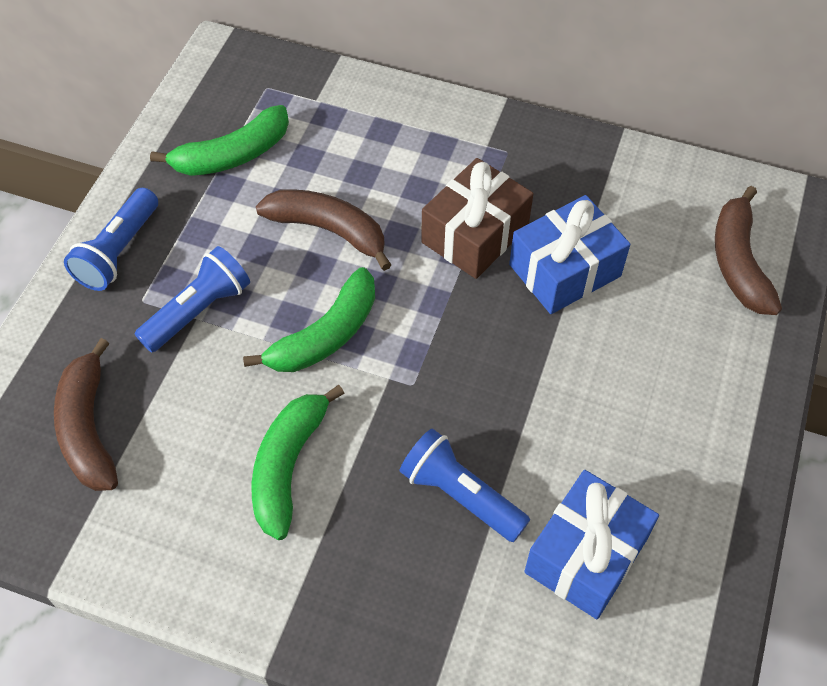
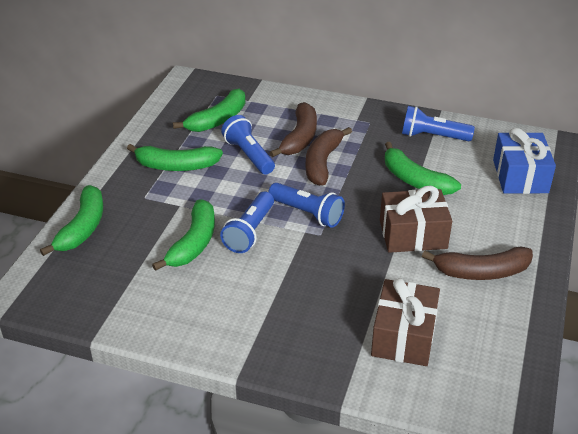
blue flashlight: [64,188,158,291] [135,246,250,352] [400,428,530,542] = 3 -> [220,192,274,253] [221,115,275,175] [268,183,345,228] [402,106,475,141] = 4
blue gift: [509,195,630,314] [524,470,659,619] = 2 -> [493,128,556,194] = 1
brown gift: [421,158,533,279] = 1 -> [371,278,440,366] [380,186,452,253] = 2
green banana: [150,105,289,176] [243,267,375,372] [252,385,345,540] = 3 -> [40,185,103,256] [127,144,223,171] [152,199,215,271] [173,89,245,132] [385,142,461,195] = 5

